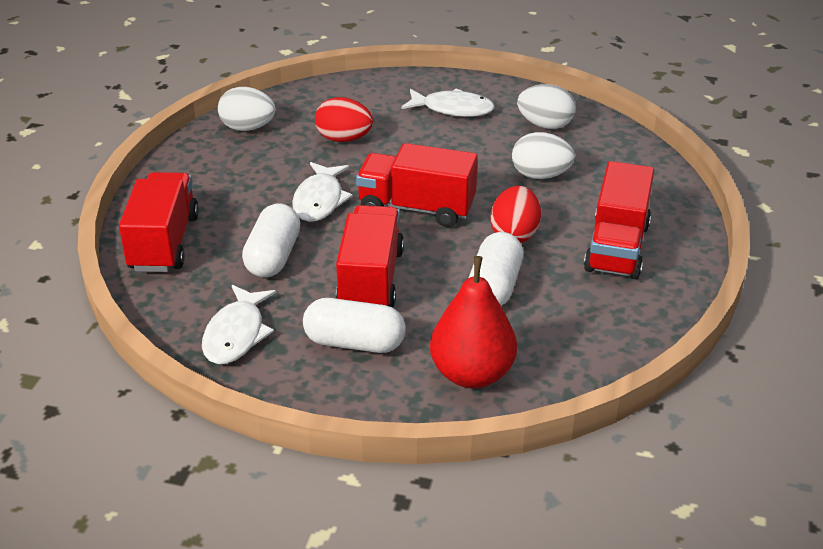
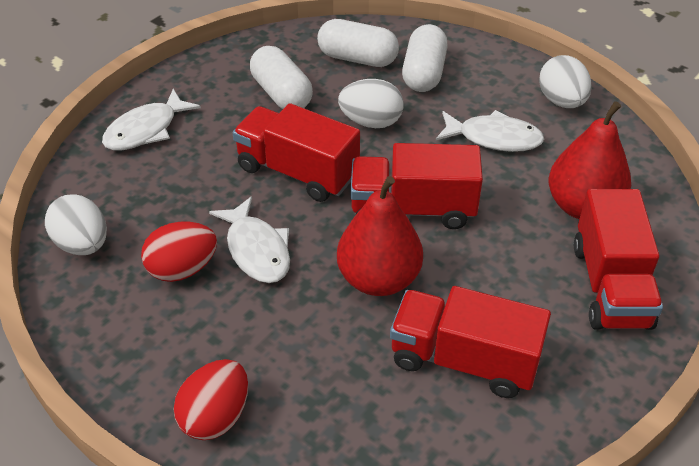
red pear: [430,256,517,388] = 1 -> [337,176,423,296] [549,101,631,219] = 2

